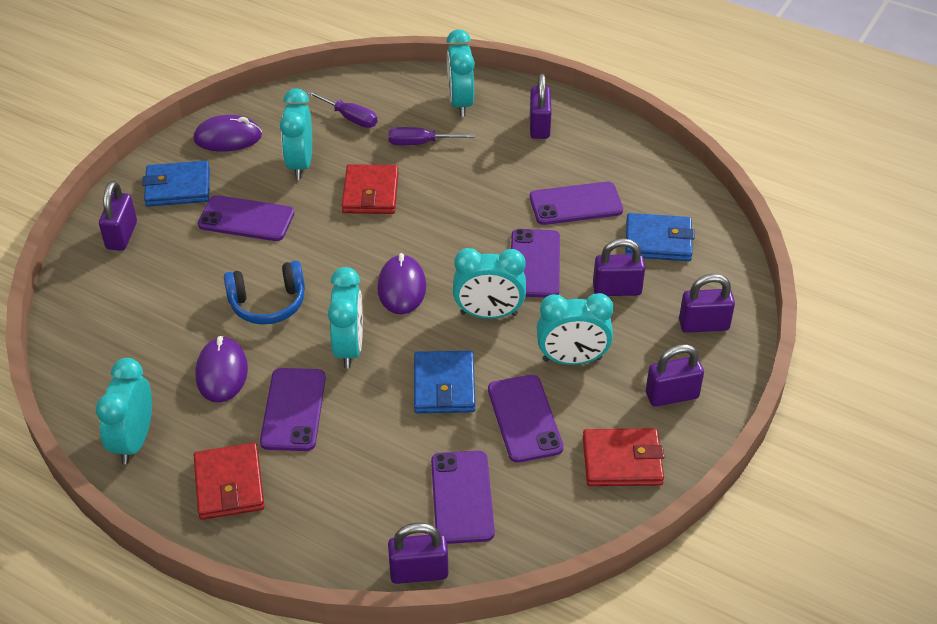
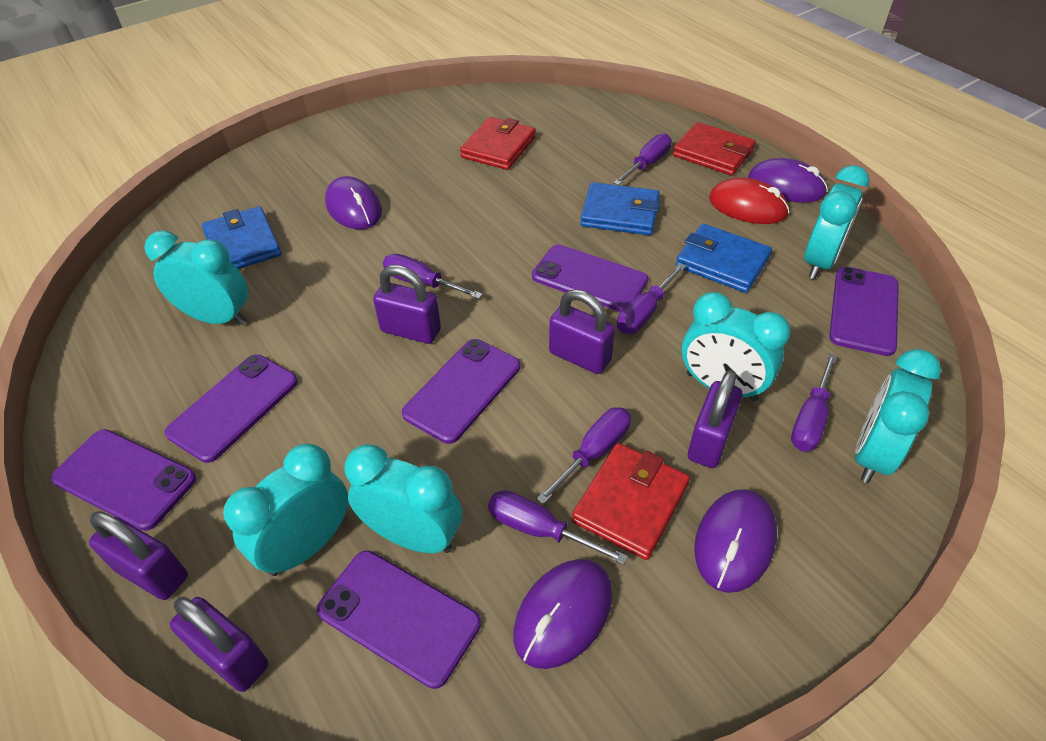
blue headphones: [224,261,305,325] = 1 -> none = 0
purple mouse: [193,115,262,152] [195,336,248,403] [377,253,426,315] = 3 -> [325,176,382,229] [513,559,613,669] [694,489,777,593] [748,158,828,203] = 4
purple padlock: [99,181,137,251] [388,523,448,584] [530,73,552,139] [593,238,645,296] [646,344,704,407] [679,274,735,333] = 6 -> [89,511,188,600] [170,597,268,692] [373,265,441,344] [549,289,615,374] [688,370,742,468] = 5
purple screwdriver: [307,90,377,128] [388,127,475,145] = 2 -> [383,254,483,299] [488,490,628,564] [537,407,631,504] [613,134,672,185] [617,263,686,334] [791,353,837,452] = 6
red mouse: none = 0 -> [709,178,790,224] = 1

